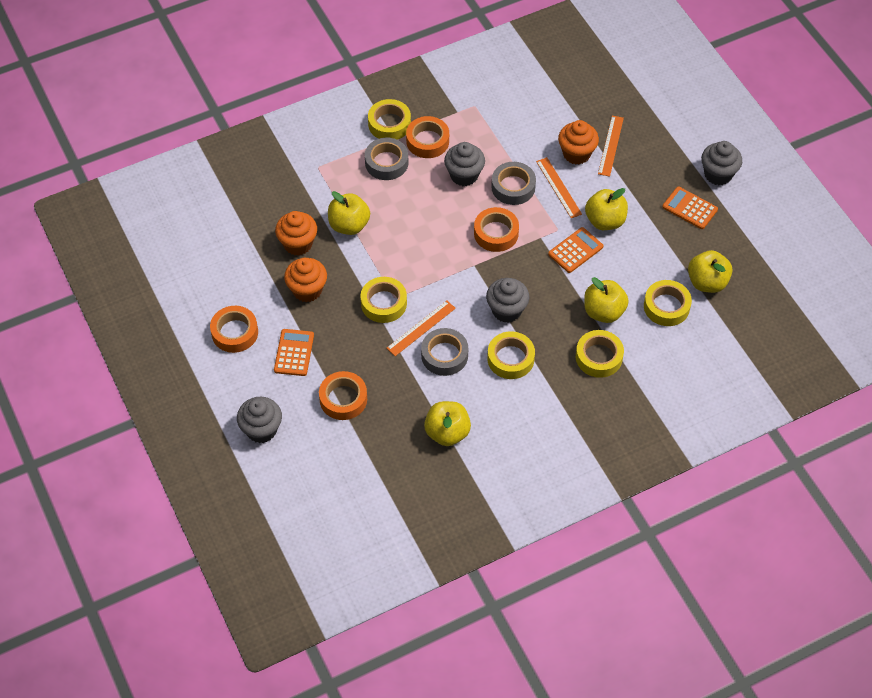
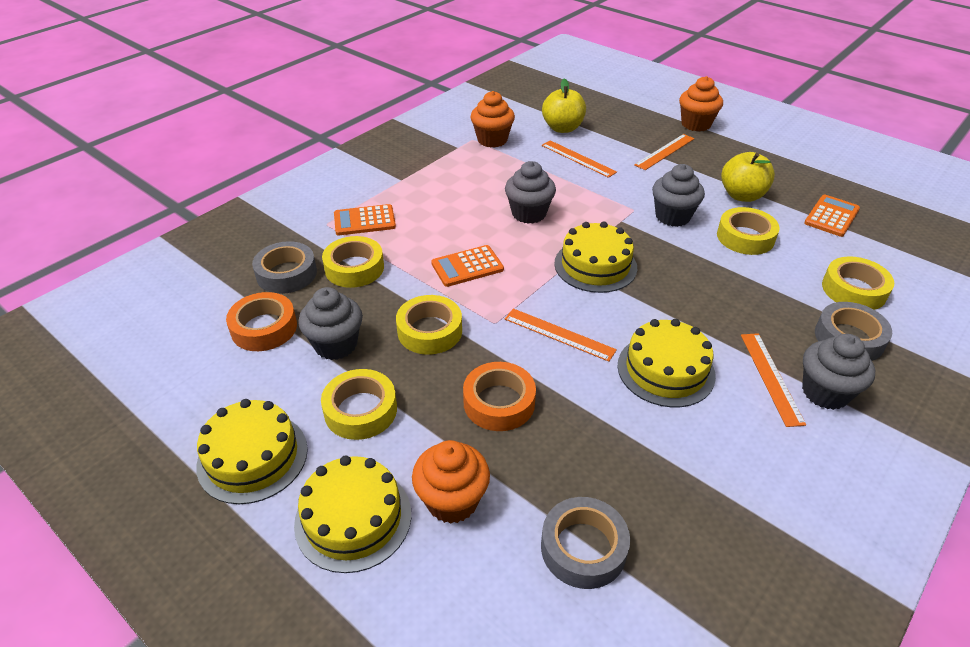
orange ruler: [386,301,456,356] [536,157,582,218] [598,116,624,177] = 3 -> [505,308,617,361] [541,140,617,178] [634,134,695,170] [741,333,806,427] = 4
orange tape: [210,306,258,353] [319,371,367,420] [406,116,449,158] [474,207,519,252] = 4 -> [226,292,297,351] [463,362,536,431] = 2
yellow apple: [328,191,370,235] [424,401,471,446] [584,277,629,323] [585,188,628,230] [688,250,732,293] = 5 -> [542,78,586,133] [721,152,775,202] = 2
yellow cake: none = 0 -> [196,399,308,504] [294,455,411,573] [554,221,637,293] [618,319,716,407] = 4

